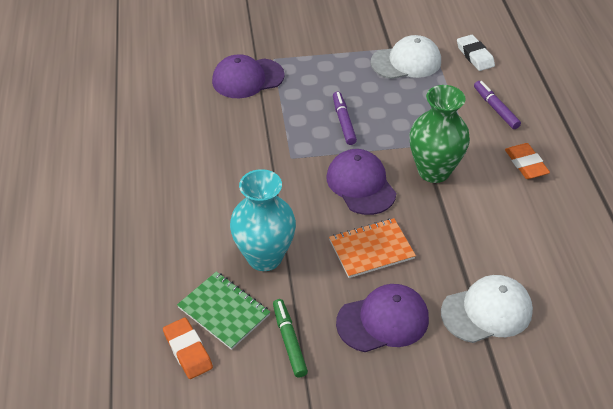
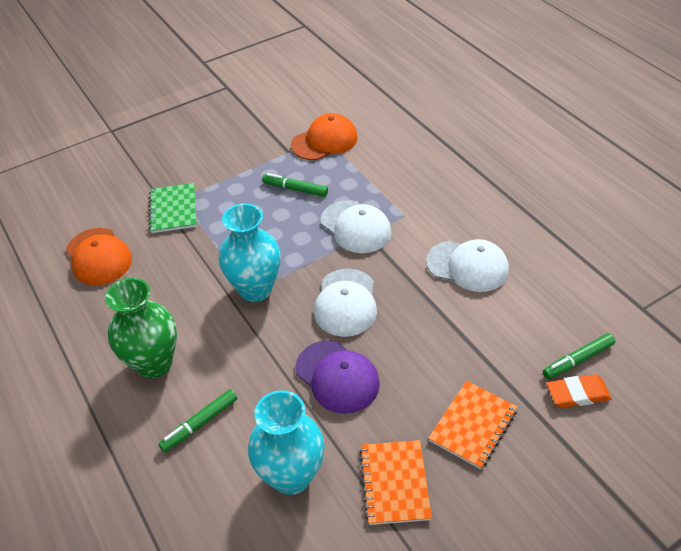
green marker: [273,299,308,378] = 1 -> [158,389,237,452] [262,173,328,197] [543,333,615,379] = 3
orange cap: none = 0 -> [66,228,132,285] [291,113,358,160] = 2
orange eraser: [163,317,213,379] [505,143,550,179] = 2 -> [547,374,612,408] = 1
orange notebook: [329,218,416,278] = 1 -> [359,440,432,525] [428,381,517,469] = 2
purple cap: [212,54,285,98] [326,149,396,215] [336,284,429,352] = 3 -> [295,340,380,414] = 1
purple marker: [333,92,357,145] [474,81,521,129] = 2 -> none = 0
turquoise vase: [230,169,296,271] = 1 -> [219,203,281,302] [248,390,325,495] = 2
white cap: [371,35,441,79] [441,275,533,343] = 2 -> [314,269,377,337] [321,200,391,253] [426,239,509,292] = 3
white eraser: [457,35,495,71] = 1 -> none = 0

